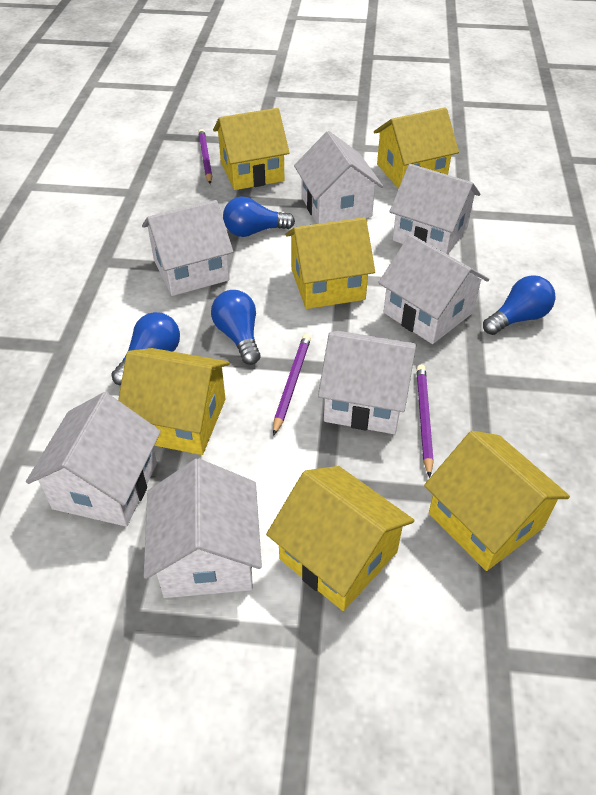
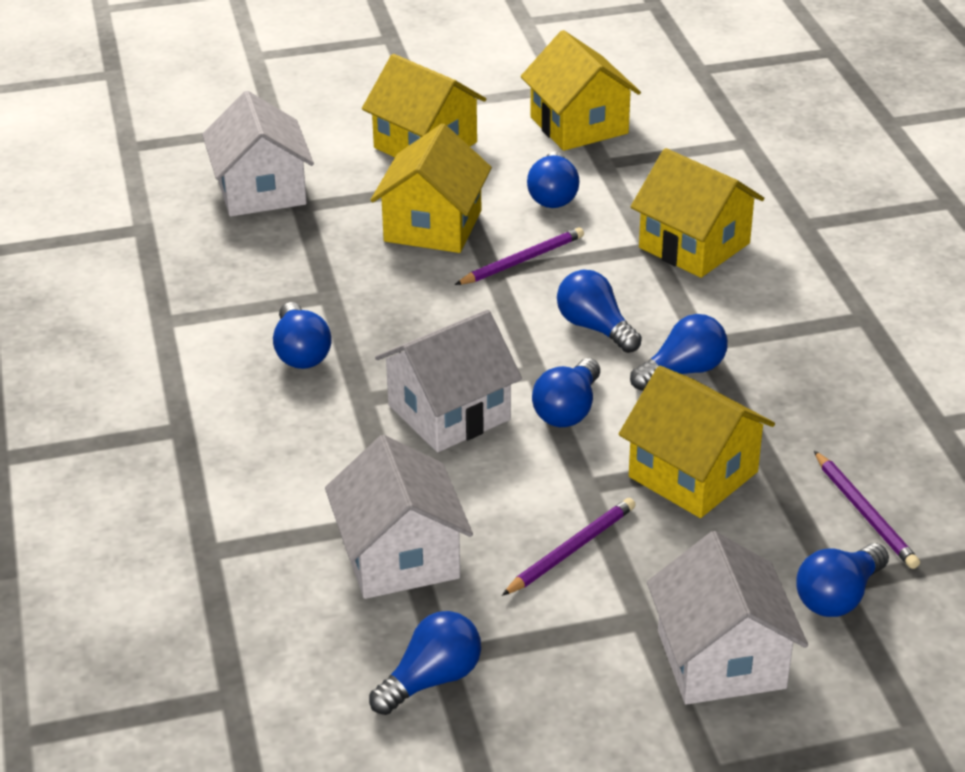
blue light bulb: [111,312,180,386] [211,290,260,365] [223,197,295,237] [483,275,556,335] = 4 -> [273,302,332,369] [369,611,481,715] [527,151,580,208] [532,358,600,427] [557,270,642,353] [630,314,728,391] [796,543,889,617] = 7
white house: [26,392,161,527] [142,200,233,296] [144,458,262,598] [294,131,383,224] [318,331,417,434] [378,234,489,344] [389,164,481,255] = 7 -> [202,91,314,217] [325,435,473,599] [375,310,522,452] [647,531,808,705] = 4
yellow house: [118,348,230,455] [213,108,290,190] [266,466,414,611] [285,217,375,309] [374,107,459,189] [424,431,570,571] = 6 -> [362,54,486,157] [370,124,492,253] [521,30,641,151] [619,366,775,518] [630,148,764,278] = 5

